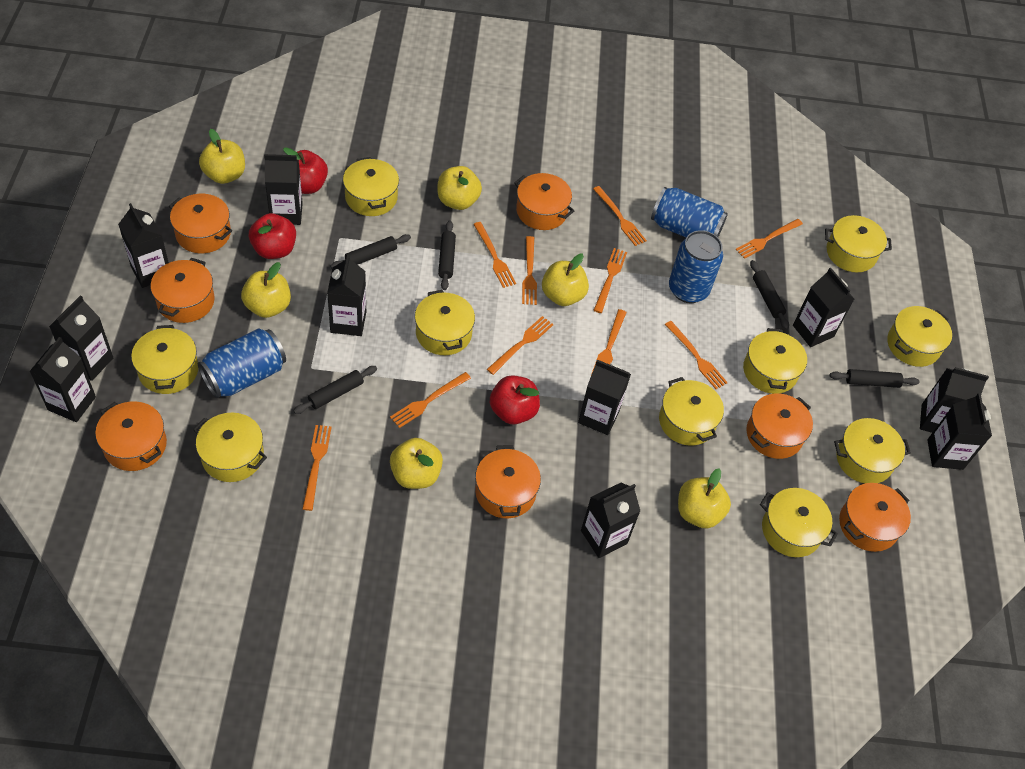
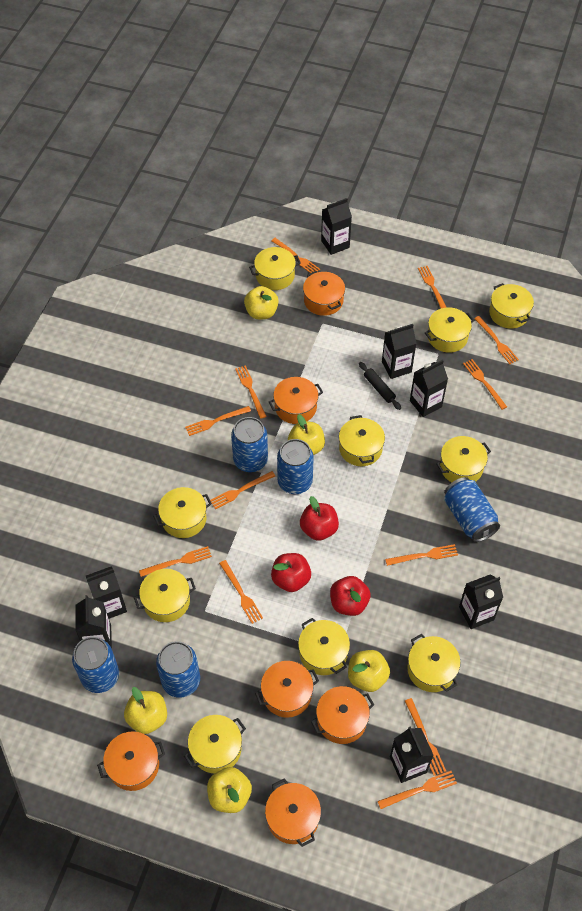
black carton: [29,337,96,422] [49,296,113,381] [118,203,169,288] [264,154,303,225] [327,254,366,336] [578,360,631,435] [581,483,640,558] [793,268,854,347] [920,367,989,433] [927,393,992,470] = 10 -> [75,595,112,649] [86,566,127,619] [321,198,352,255] [382,324,417,379] [390,726,434,783] [410,360,448,417] [459,574,503,629] = 7
black rolling pin: [293,366,377,414] [330,234,411,269] [438,221,456,290] [750,260,789,329] [829,369,920,388] = 5 -> [359,362,401,410] = 1
blue can: [198,329,286,398] [651,187,728,237] [669,230,723,303] = 3 -> [72,637,119,693] [156,641,200,698] [231,417,268,472] [277,439,313,494] [444,477,500,542] = 5
orange fork: [302,425,332,511] [390,372,471,428] [473,222,516,288] [487,316,554,375] [522,236,537,305] [591,309,627,375] [593,186,647,246] [594,248,627,313] [665,321,728,389] [736,219,803,259] = 10 -> [139,546,212,577] [185,406,251,436] [210,471,275,509] [219,560,263,624] [235,365,266,419] [271,238,320,273] [378,771,457,809] [385,544,458,566] [405,698,446,776] [418,266,447,308] [463,359,507,410] [474,316,519,364] = 12
orange pot: [95,401,167,471] [151,258,215,323] [169,194,232,253] [475,445,541,518] [514,173,574,230] [746,393,813,459] [839,483,911,552] = 7 -> [97,731,165,791] [255,661,319,718] [265,778,321,847] [269,377,323,424] [303,271,345,316] [311,686,374,744] = 6
yellow apple: [199,129,245,184] [241,262,291,318] [390,438,443,489] [437,166,482,210] [542,253,589,306] [678,468,731,528] = 6 -> [124,687,167,734] [207,767,252,813] [244,286,279,319] [288,414,325,455] [348,650,390,692] = 5

